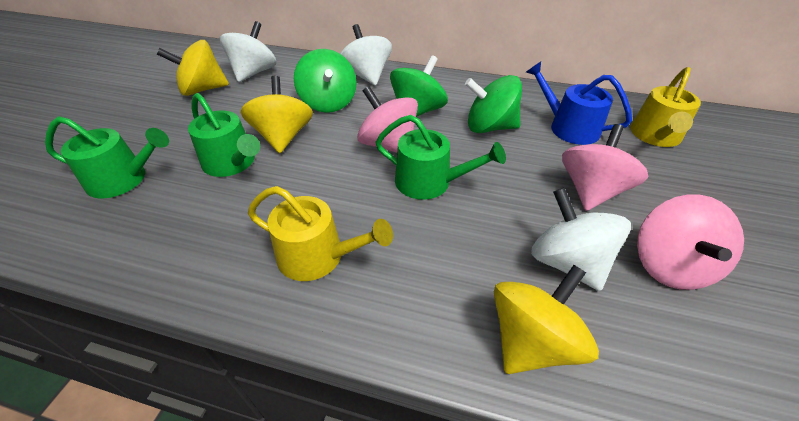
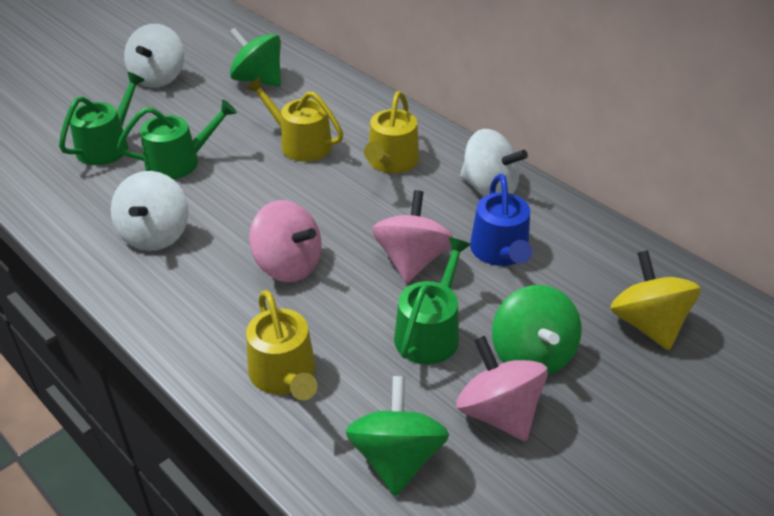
yellow spinning top: [157,40,229,96] [241,76,313,153] [494,265,599,374] = 3 -> [610,250,701,350] = 1
yellow watering can: [248,186,393,281] [630,67,701,147] = 2 -> [246,77,343,162] [246,290,317,401] [364,91,419,173] = 3

